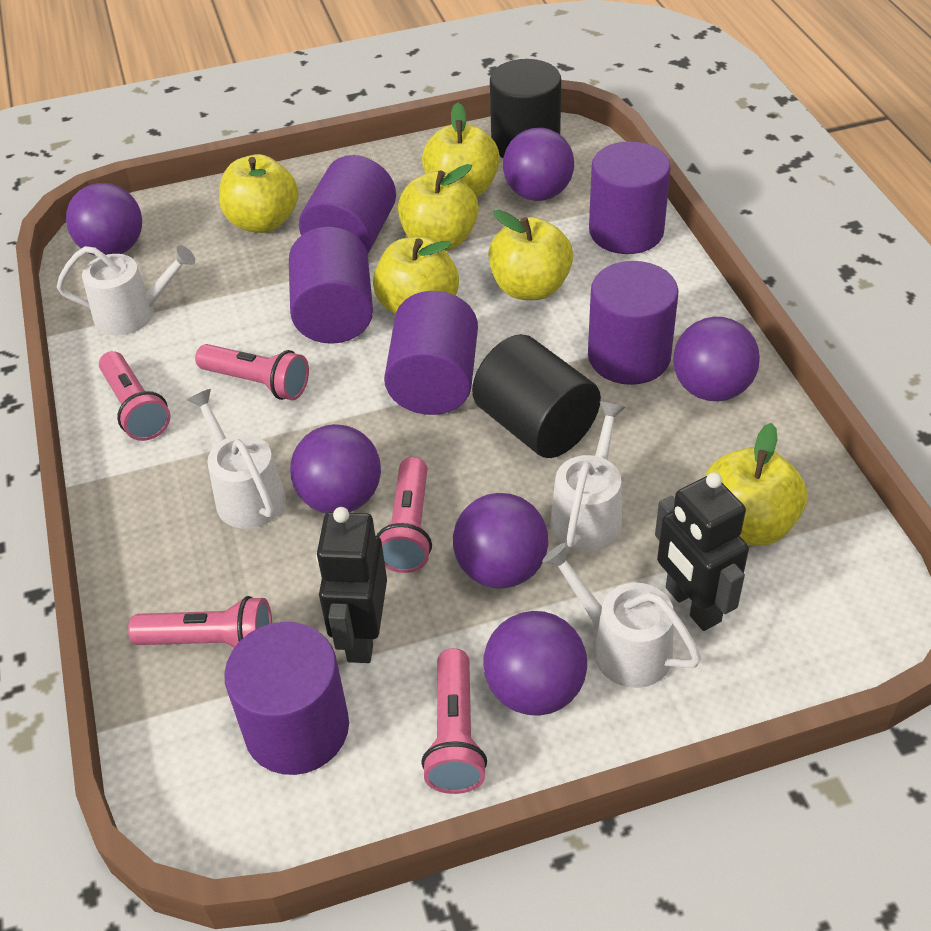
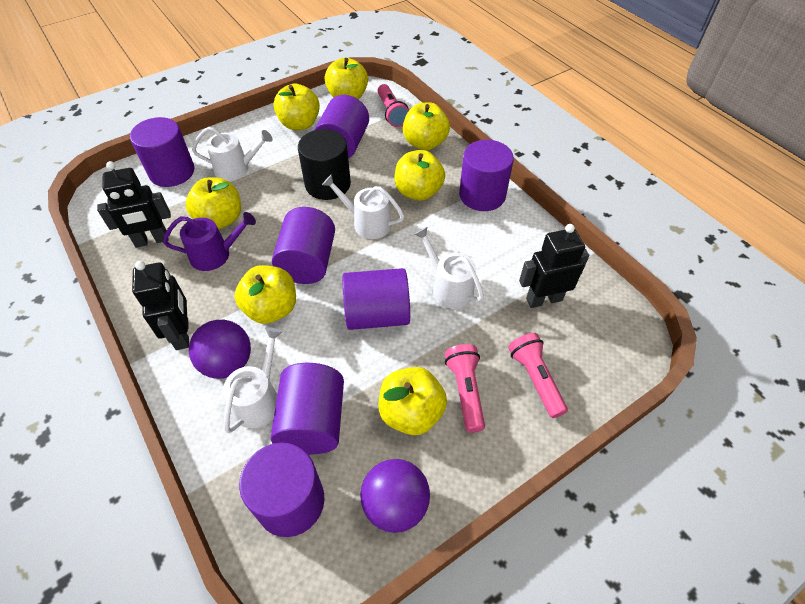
black cylinder: [472,334,601,458] [490,59,561,158] = 2 -> [298,129,351,200] = 1
black robot: [316,507,387,663] [655,472,749,631] = 2 -> [97,161,171,248] [132,261,189,350] [519,224,589,308] = 3
pink flashlight: [99,351,171,441] [128,596,272,648] [195,344,309,400] [377,457,432,573] [421,648,487,794] = 5 -> [378,84,409,127] [445,344,485,433] [508,333,568,418] = 3
purple ball: [66,183,142,256] [290,424,381,514] [453,493,548,588] [484,611,587,716] [503,128,574,201] [673,317,760,401] = 6 -> [189,320,251,379] [360,459,430,533] = 2
purple cylinder: [224,622,349,775] [289,227,373,344] [299,155,396,254] [384,291,478,415] [588,261,679,385] [589,141,671,254] = 6 -> [130,117,194,187] [239,443,324,537] [271,363,344,454] [272,207,335,284] [314,95,369,158] [342,268,410,330] [459,140,514,211] = 7
purple watering can: none = 0 -> [163,212,256,271] = 1
yellow apple: [219,154,299,233] [373,237,459,314] [398,164,479,251] [422,102,500,197] [488,210,573,300] [705,423,807,546] = 6 -> [186,177,241,229] [234,265,296,324] [273,84,320,130] [325,58,368,99] [378,367,447,435] [395,150,445,201] [403,102,450,150] = 7

